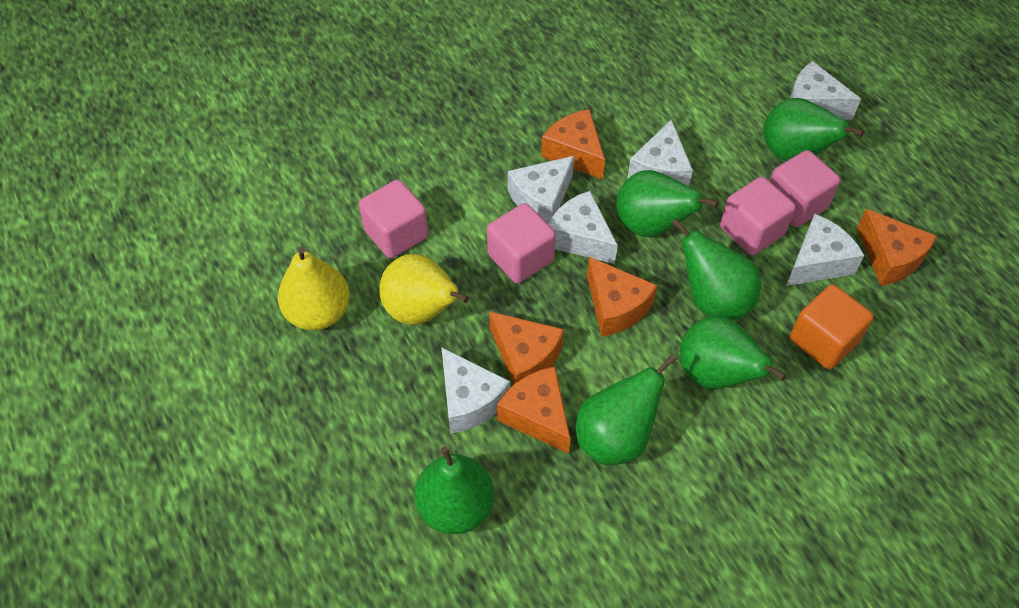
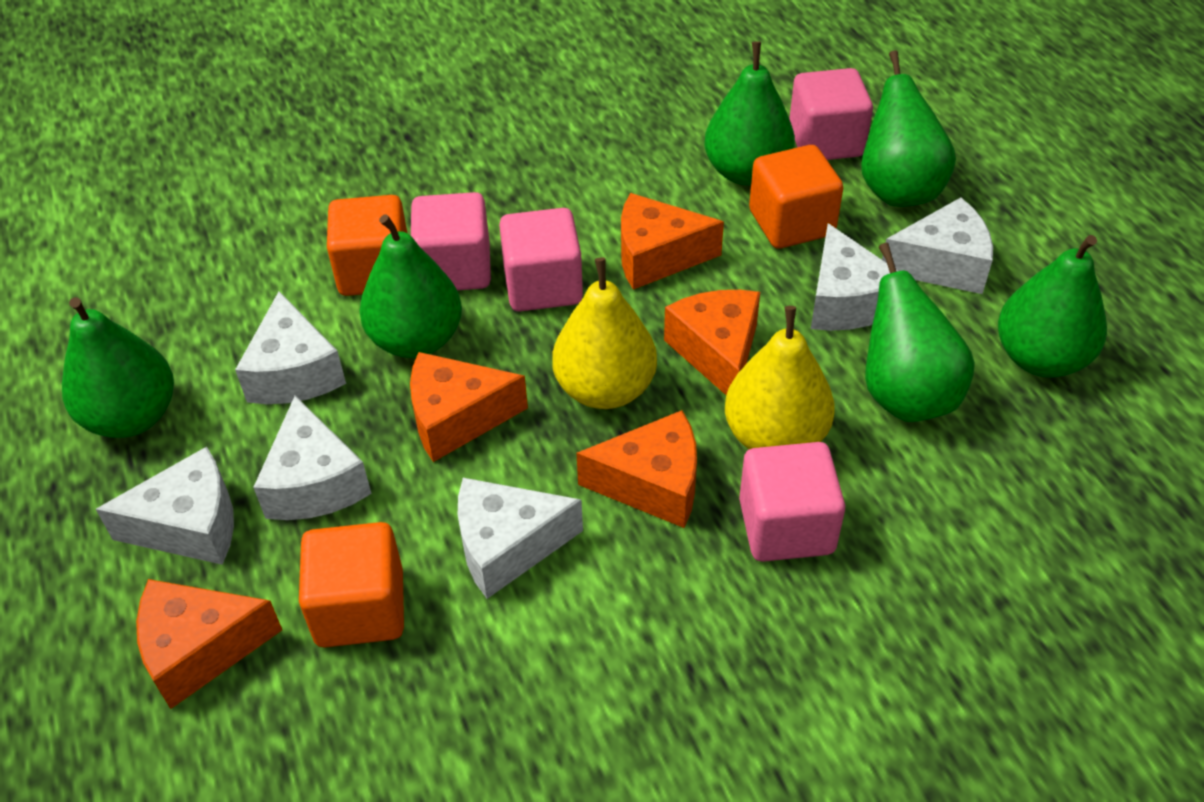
orange cube: [790,285,874,369] = 1 -> [299,522,404,647] [327,195,408,296] [749,145,843,249] = 3

